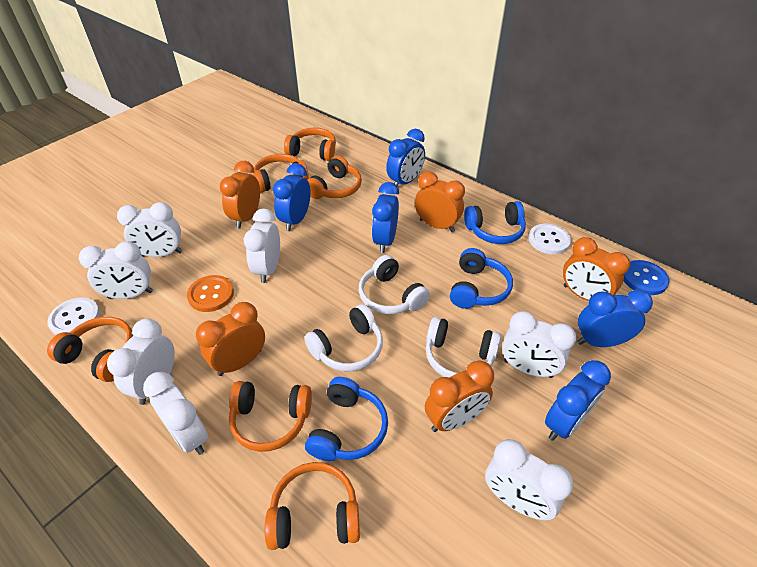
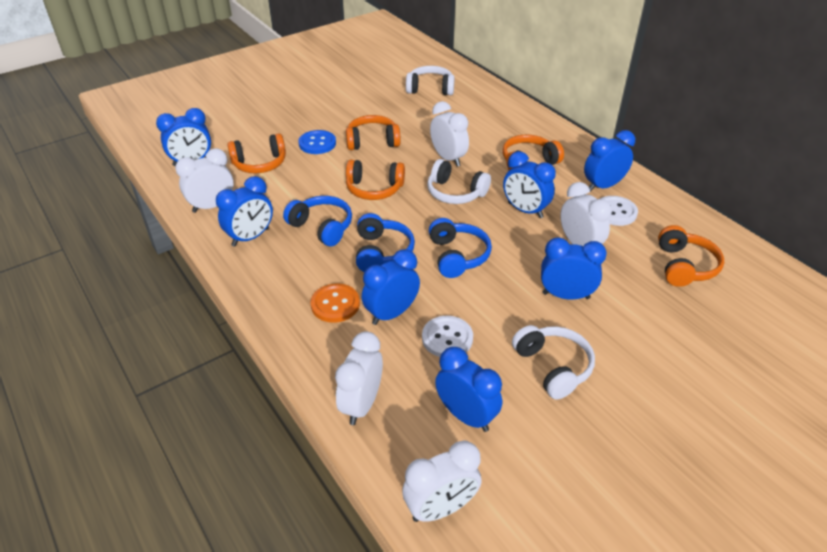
blue clock: [273,163,311,231] [372,182,399,253] [386,129,425,187] [545,360,611,441] [578,289,653,347] = 5 -> [156,108,211,166] [216,176,273,247] [362,249,420,325] [435,347,502,432] [503,151,556,218] [541,237,607,300] [584,130,635,192] = 7
orange clock: [196,302,265,376] [220,161,260,229] [415,172,465,232] [425,360,494,432] [563,237,630,301] = 5 -> none = 0
orange headphones: [47,317,134,382] [229,381,312,452] [253,154,309,192] [265,462,360,550] [284,128,336,161] [308,156,362,199] = 6 -> [227,134,286,173] [346,115,401,150] [346,160,405,200] [502,135,564,170] [658,225,724,287] = 5
white clock: [79,241,153,299] [107,318,175,405] [117,202,182,257] [143,372,208,455] [244,209,280,283] [485,439,573,520] [502,311,576,378] = 7 -> [175,148,234,213] [335,331,383,425] [402,441,481,522] [430,101,469,167] [560,182,612,246] = 5

